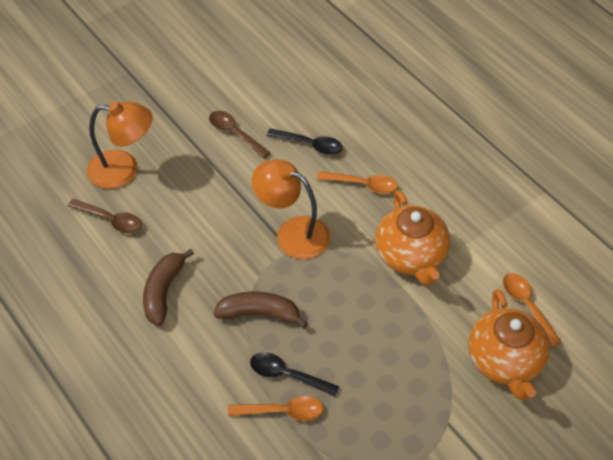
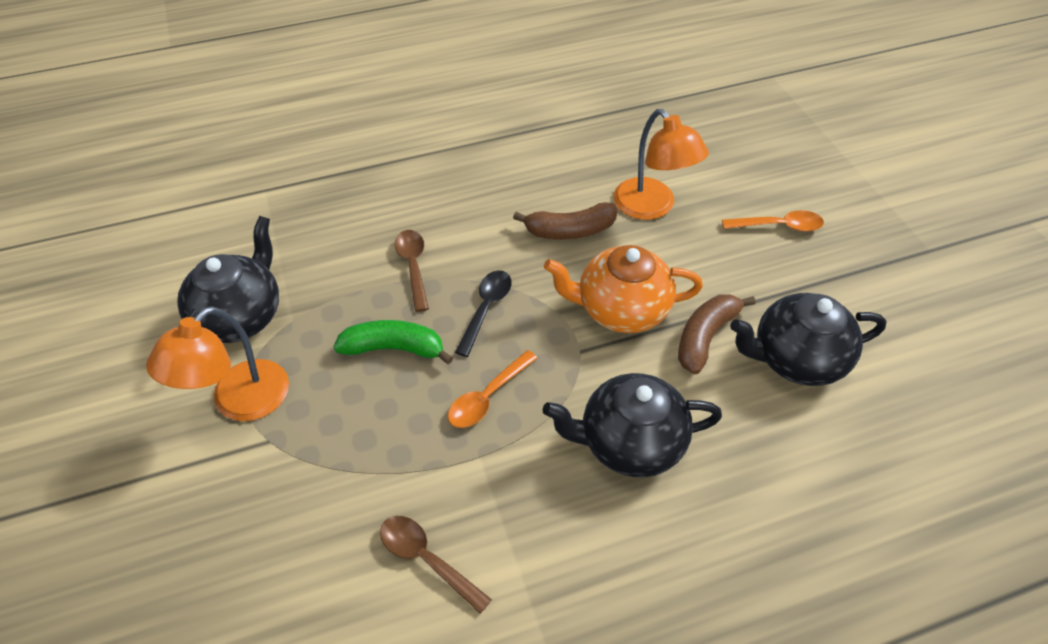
black spoon: [250,352,339,396] [267,129,343,155] = 2 -> [455,270,512,357] = 1
black teapot: none = 0 -> [177,216,279,343] [542,373,722,477] [730,293,887,386] = 3
green banana: none = 0 -> [333,320,453,365] = 1
orange spoon: [228,396,324,421] [317,171,398,194] [503,273,561,347] = 3 -> [448,350,537,428] [722,210,824,232] = 2
orange teapot: [375,190,450,286] [468,289,550,400] = 2 -> [544,245,703,333] = 1

